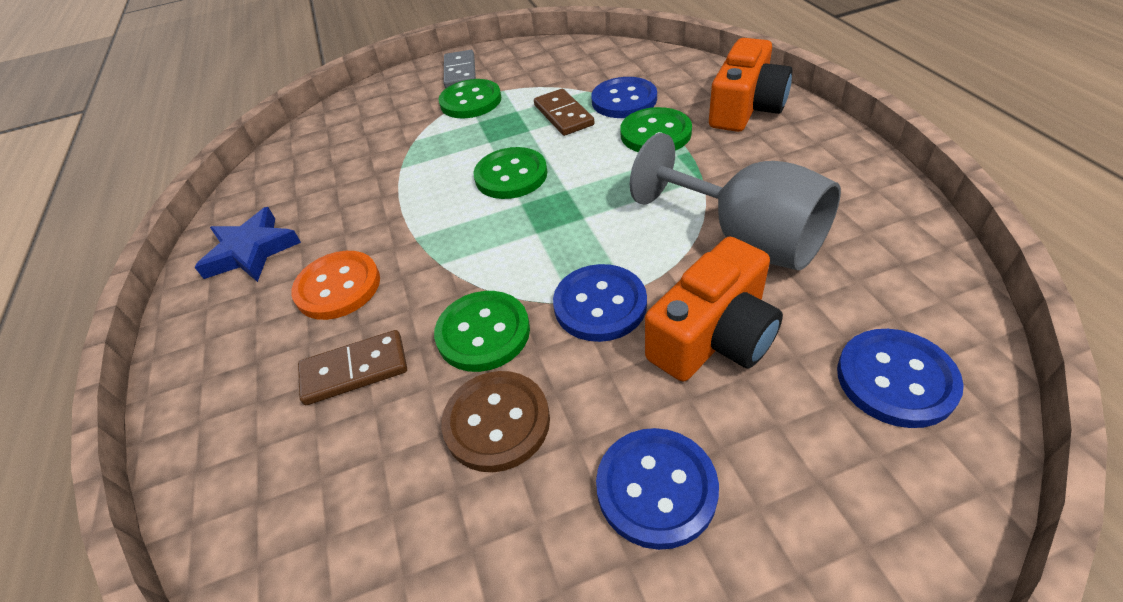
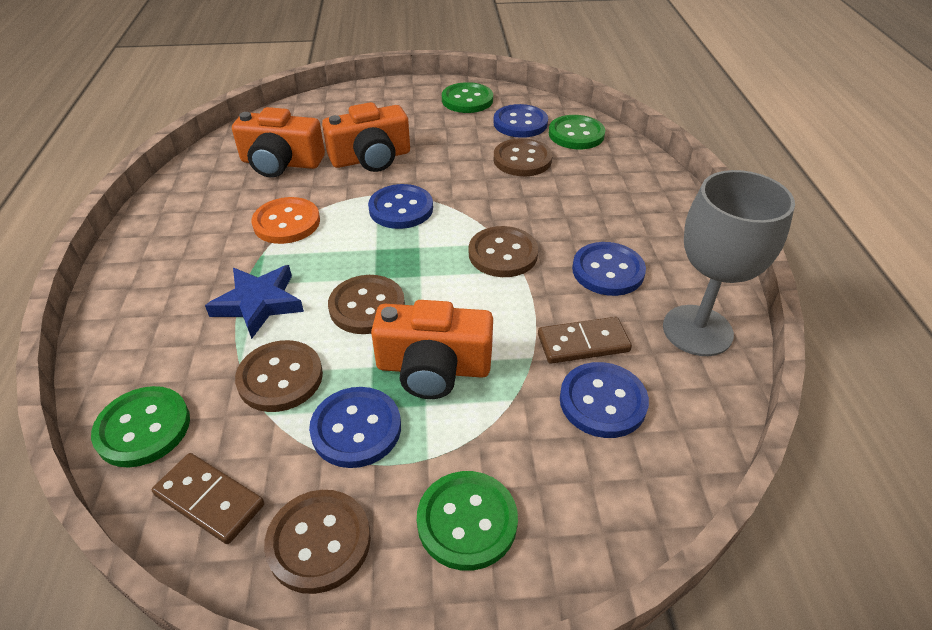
blue button: [553,264,647,342] [591,77,657,118] [596,428,719,550] [837,329,964,428] = 4 -> [309,387,401,468] [368,184,433,229] [493,104,548,138] [560,362,649,438] [572,242,646,296] = 5
brown button: [441,371,550,472] = 1 -> [235,340,323,412] [264,490,371,594] [328,275,405,334] [469,226,538,277] [494,138,552,176] = 5
grey domino: [444,50,476,88] = 1 -> none = 0
orange camera: [645,237,783,381] [709,38,792,132] = 2 -> [232,107,325,178] [322,102,410,172] [371,300,493,399] = 3

